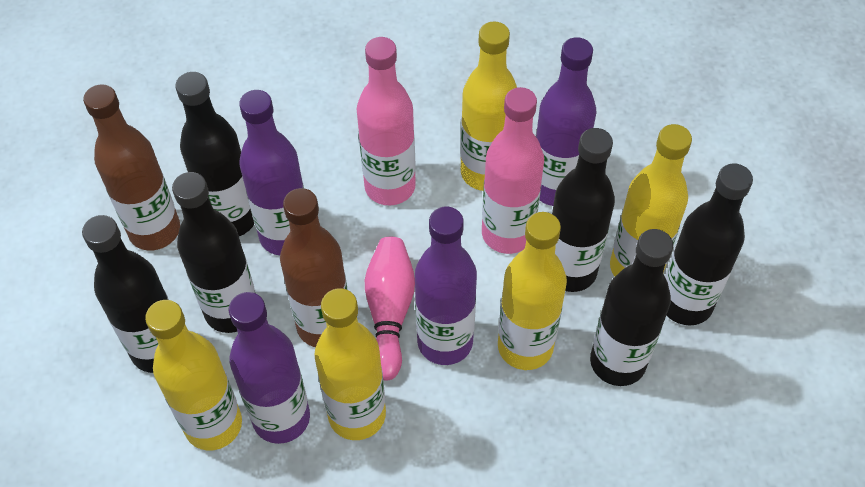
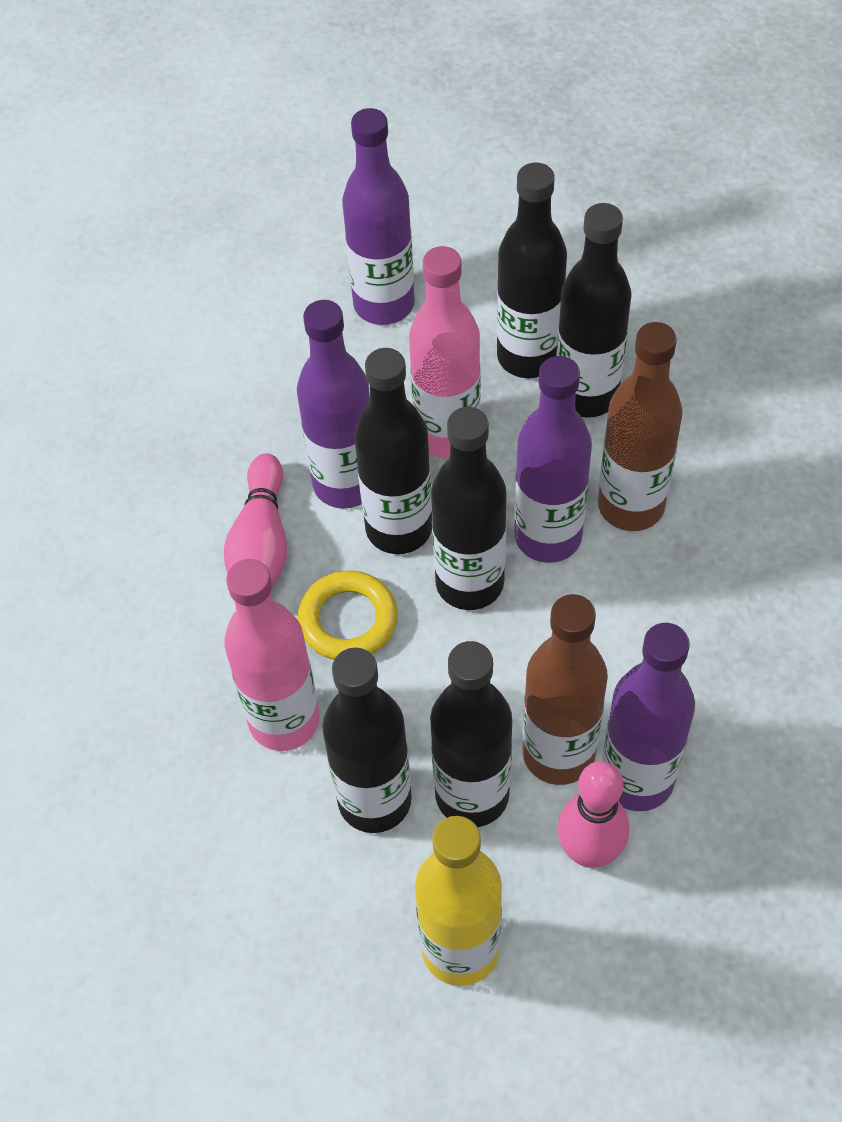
pink bowling pin: [365,237,415,380] = 1 -> [224,453,287,587] [558,761,629,868] = 2
yellow bottle: [145,300,242,450] [314,288,386,440] [460,21,517,191] [498,212,567,370] [610,124,692,276] = 5 -> [415,816,502,986] = 1
yellow ring: none = 0 -> [298,570,398,660] = 1

